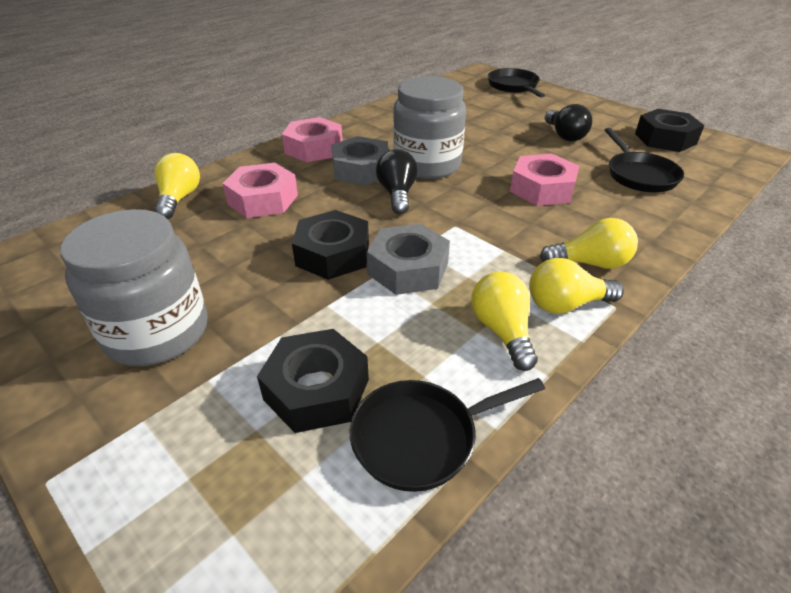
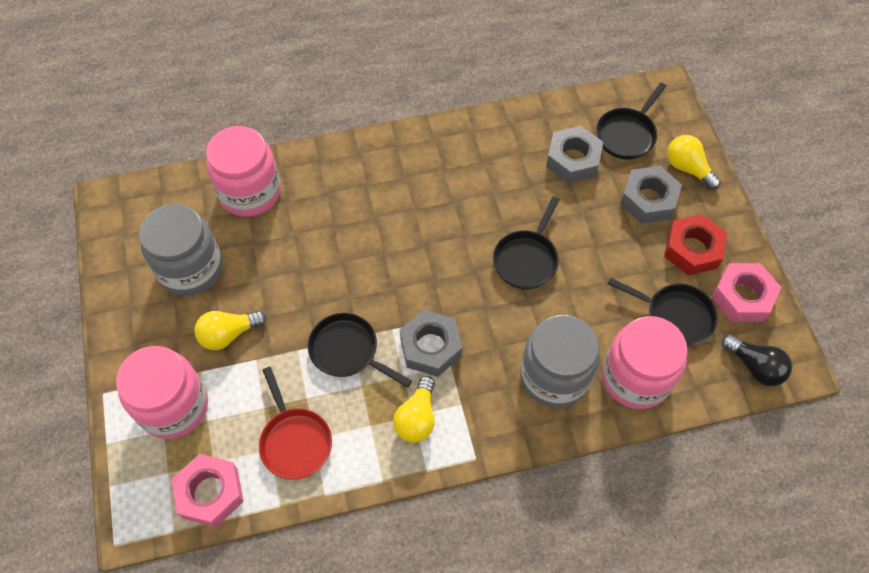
black light bulb: [376,149,418,214] [544,104,592,142] = 2 -> [722,334,792,386] = 1
black nut: [257,329,369,433] [292,210,369,280] [635,109,704,152] = 3 -> none = 0
black pan: [350,378,545,492] [488,68,545,98] [605,128,684,193] = 3 -> [308,313,412,388] [493,196,560,290] [596,83,666,159] [608,278,718,346] = 4
grey nut: [331,136,389,186] [367,224,450,295] = 2 -> [400,310,462,377] [546,126,603,183] [620,166,682,224] = 3
pink jar: none = 0 -> [116,346,208,439] [206,126,281,217] [602,316,688,409] = 3
pink nut: [222,163,298,218] [282,117,343,163] [510,154,579,206] = 3 -> [172,454,244,527] [712,263,781,322] = 2
red nut: none = 0 -> [664,214,727,276] = 1
red pan: none = 0 -> [259,367,332,480] = 1
yellow light bulb: [154,153,200,219] [471,272,538,371] [529,258,624,314] [540,218,638,269] = 4 -> [194,310,266,350] [393,376,435,443] [667,135,721,190] = 3

